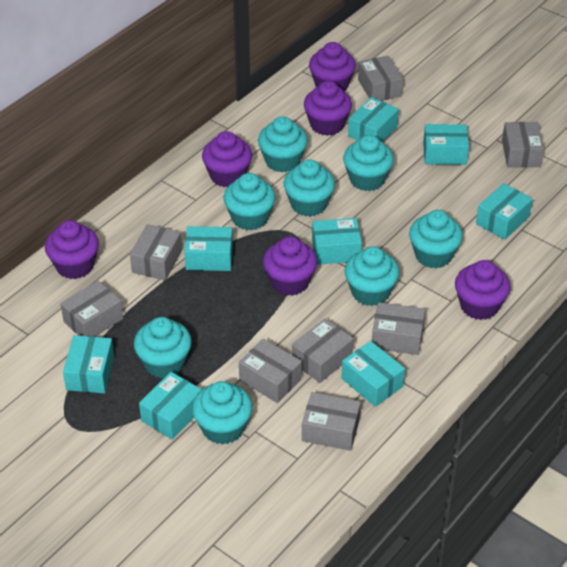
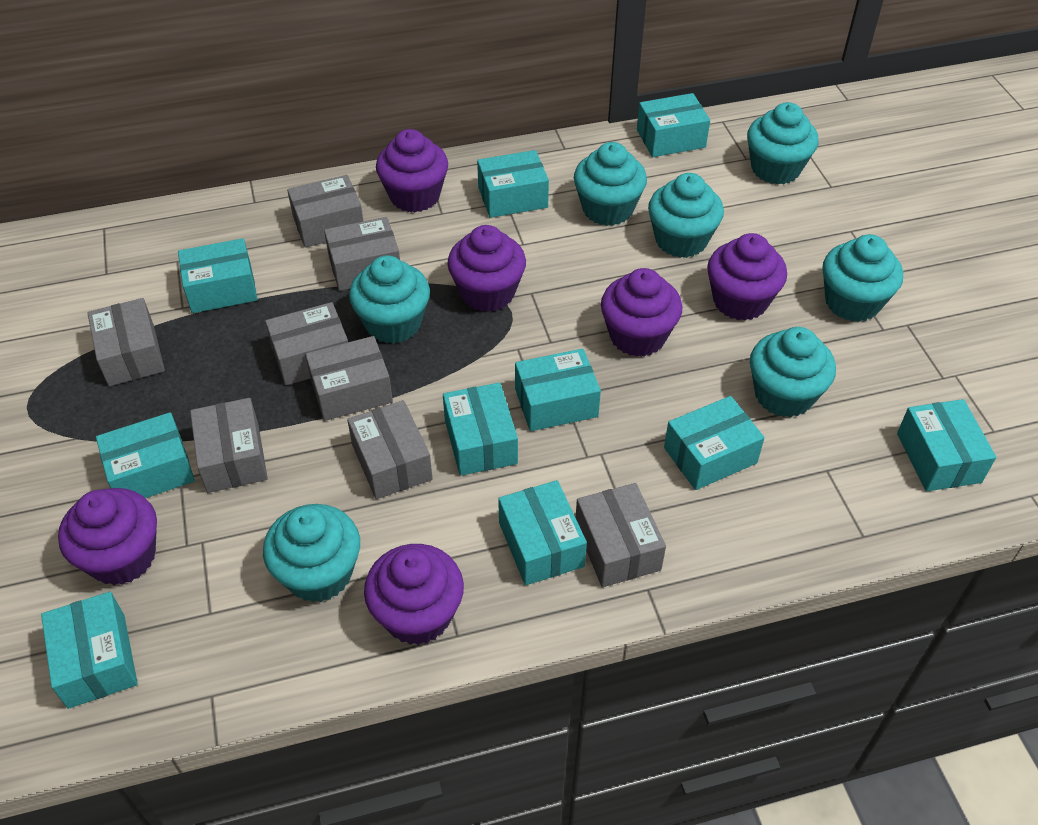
turquoise box: [63,335,114,393] [139,372,202,439] [184,226,233,271] [312,218,362,265] [341,341,405,407] [348,97,399,142] [423,124,469,165] [476,183,533,240] = 8 -> [41,592,138,709] [96,412,195,498] [178,238,258,313] [443,383,518,476] [477,150,549,218] [498,480,587,585] [515,349,601,431] [637,93,710,157] [664,396,765,490] [897,399,996,491] = 10
turquoise cupcake: [134,317,192,378] [192,381,252,445] [224,173,275,231] [258,116,308,172] [284,159,335,217] [343,135,394,191] [345,246,400,306] [409,210,463,268] = 8 -> [263,504,360,602] [349,255,430,344] [574,142,647,226] [648,173,724,258] [747,102,819,185] [750,327,836,417] [822,234,903,322] = 7

